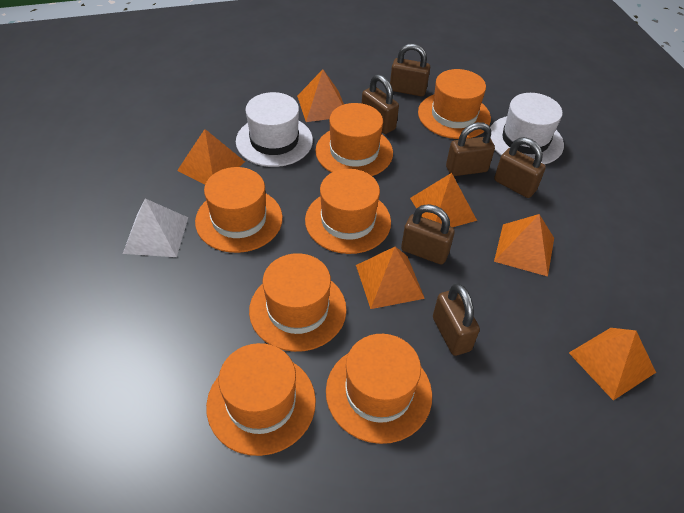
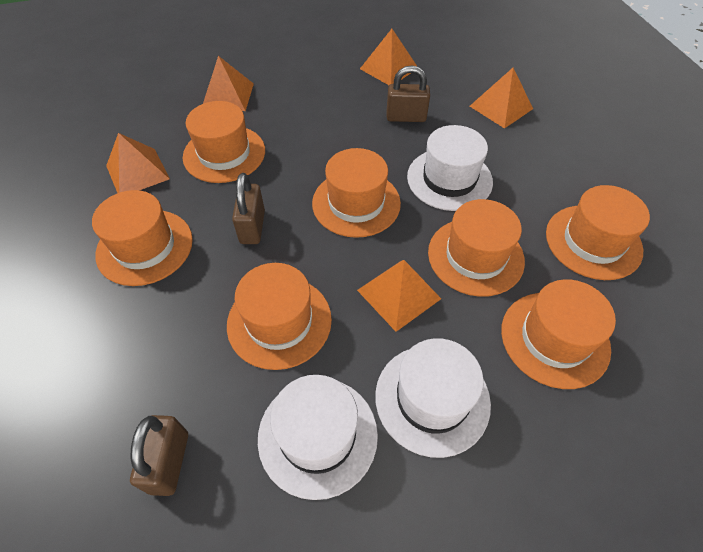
brown padlock: [362,74,399,134] [390,44,430,96] [401,204,455,265] [433,283,480,356] [446,122,495,176] [494,137,546,198] = 6 -> [130,415,188,496] [232,173,265,244] [387,65,430,122] = 3
orange pyramid: [177,129,245,184] [297,70,344,122] [356,247,425,309] [410,173,477,227] [494,214,554,277] [569,328,656,401] = 6 -> [106,133,170,193] [203,56,254,111] [357,260,441,332] [360,29,418,85] [470,68,533,129] = 5
white hat: [236,92,313,167] [490,93,564,164] = 2 -> [258,375,378,500] [375,338,491,458] [407,125,493,211] = 3
white pyramid: [123,198,188,257] = 1 -> none = 0

